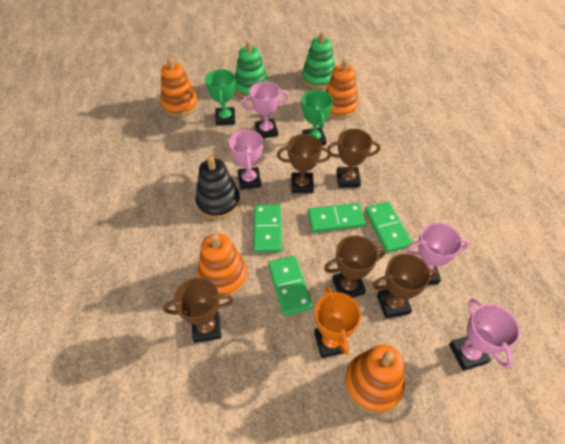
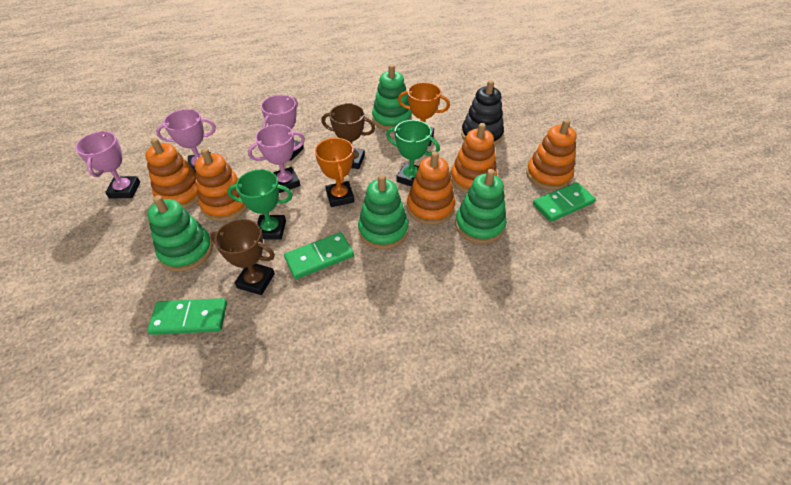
brown trophy: [163,278,234,343] [277,134,331,193] [324,235,385,298] [327,129,380,188] [372,254,437,318] = 5 -> [210,219,275,295] [321,103,375,169] = 2
green domino: [253,205,282,252] [268,256,313,316] [308,203,366,232] [365,202,412,253] = 4 -> [147,298,227,335] [284,232,354,279] [533,182,596,222] = 3
green stacking toy: [235,41,269,99] [302,31,335,89] = 2 -> [147,195,213,272] [358,174,408,249] [372,64,412,130] [455,169,506,244] = 4
orange stacking toy: [161,57,198,116] [197,233,248,296] [325,59,359,119] [345,344,405,414] = 4 -> [145,138,199,209] [195,148,248,221] [407,151,455,225] [451,123,497,193] [526,119,577,190] = 5
orange trophy: [314,287,361,358] = 1 -> [315,138,354,207] [398,82,450,146] = 2

